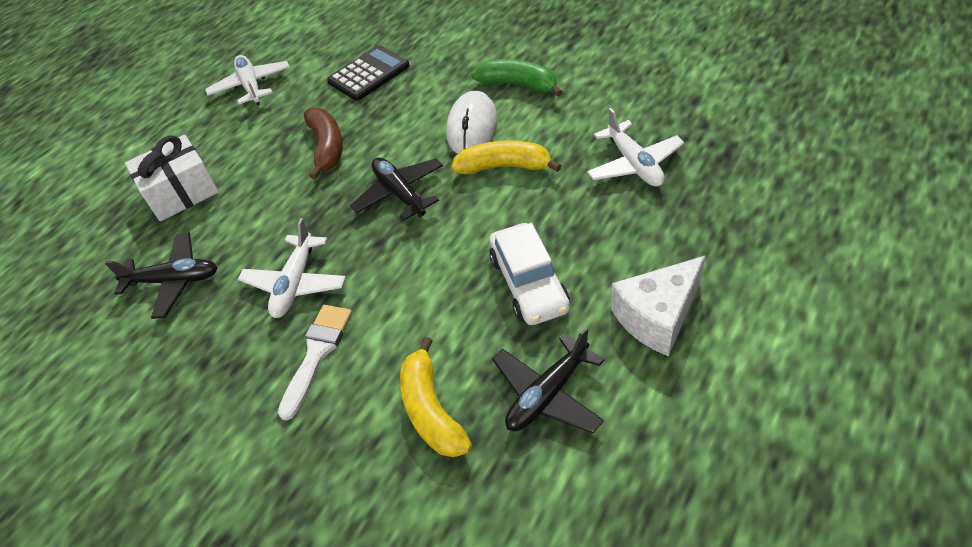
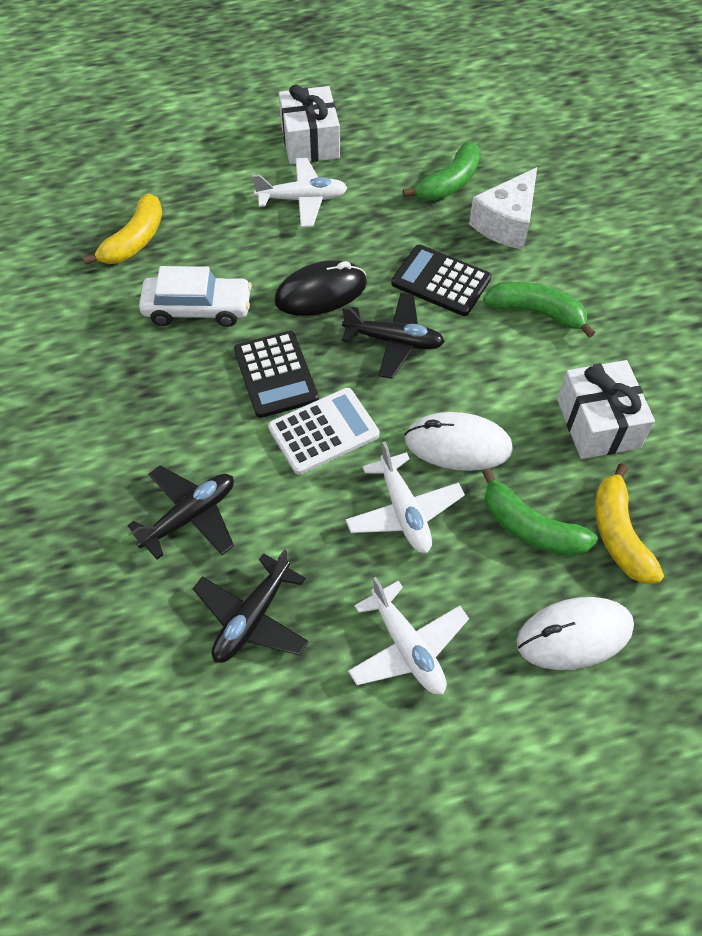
black calculator: [327,45,410,101] = 1 -> [234,331,319,418] [391,245,491,316] = 2
black mouse: none = 0 -> [274,260,367,316] = 1
brown banana: [304,108,343,179] = 1 -> none = 0
green banana: [471,59,563,97] = 1 -> [403,141,480,201] [482,468,598,556] [483,282,595,338] = 3
white brush: [278,305,352,420] = 1 -> none = 0
white calculator: none = 0 -> [268,388,379,475] = 1
white gift: [125,135,219,221] = 1 -> [279,84,340,164] [557,360,655,459] = 2
white mouse: [446,91,497,154] = 1 -> [404,412,513,471] [516,597,634,670] = 2

